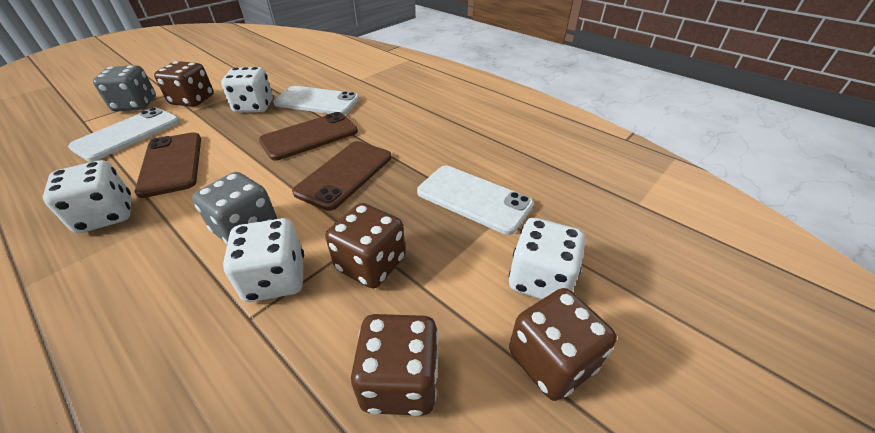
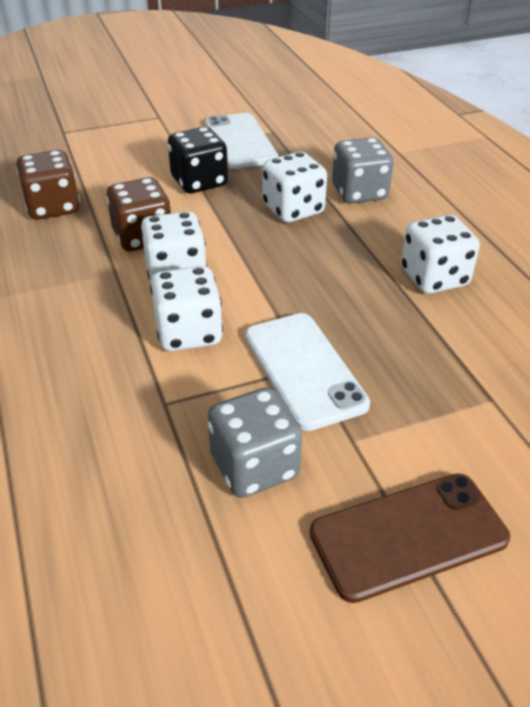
black dice: none = 0 -> [168,127,228,193] = 1
brown dice: [154,61,214,107] [325,203,406,288] [351,314,438,416] [509,288,617,401] = 4 -> [16,150,80,220] [106,177,171,252] = 2
brown phone: [135,132,201,198] [259,112,358,160] [292,141,391,211] = 3 -> [310,473,510,603] = 1
white phone: [68,107,180,161] [273,86,359,115] [417,166,534,235] = 3 -> [205,113,278,169] [245,313,370,431] = 2

